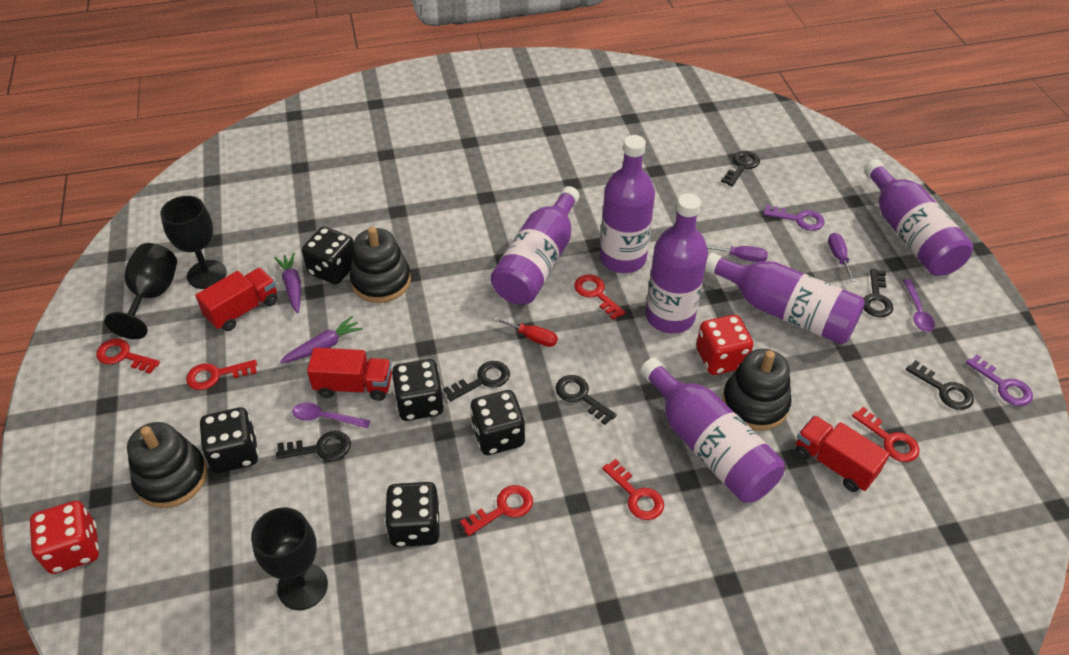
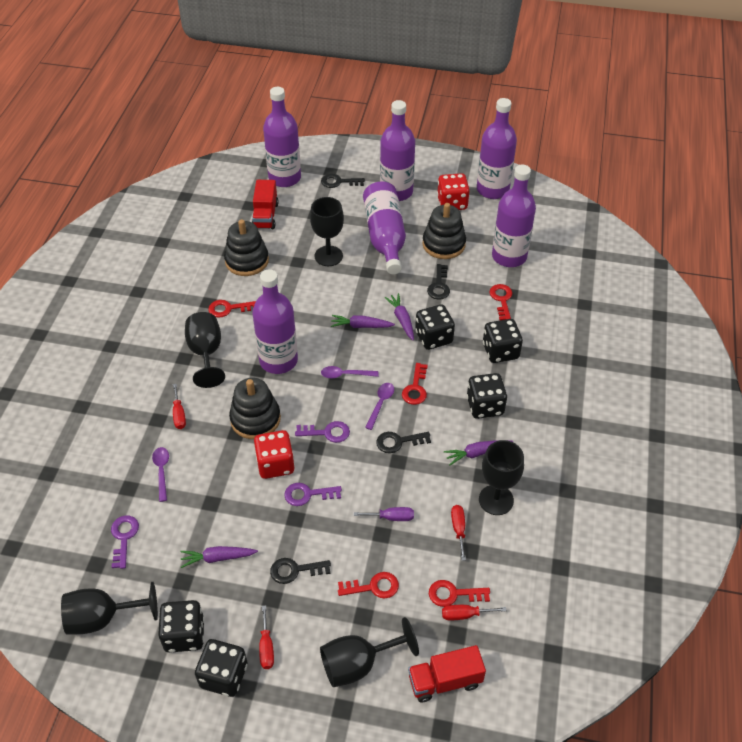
black goblet: [104,243,177,339] [160,196,227,289] [251,507,328,610] = 3 -> [61,582,158,634] [185,312,225,388] [310,197,344,266] [320,617,419,687] [479,440,524,515] = 5
black key: [276,431,351,461] [443,361,510,401] [555,375,617,425] [721,151,760,187] [863,269,893,317] [906,360,974,410] = 6 -> [270,558,331,584] [321,174,365,188] [376,432,431,453] [427,264,450,300] = 4
purple carrot: [275,253,301,313] [280,316,363,363] = 2 -> [180,546,258,568] [331,315,395,328] [384,293,414,341] [444,440,513,465] = 4
purple key: [763,205,825,231] [966,355,1033,406] = 2 -> [111,515,139,569] [284,483,342,506] [295,421,350,443] = 3
purple screwdriver: [707,245,768,262] [828,233,856,282] = 2 -> [354,507,414,521] = 1
purple spoon: [292,402,370,429] [903,279,935,332] = 2 -> [152,447,169,502] [321,366,379,378] [365,383,394,430] = 3
red key: [96,339,160,374] [186,360,257,390] [460,485,533,536] [574,274,625,320] [602,459,664,520] [852,407,919,462] = 6 -> [208,300,256,318] [338,572,399,599] [402,363,428,405] [429,580,490,607] [489,284,512,320] = 5
red screwdriver: [493,317,558,347] = 1 -> [173,384,186,429] [259,605,274,669] [442,605,507,621] [451,505,466,561] = 4
red truck: [195,268,278,331] [307,348,392,401] [795,416,890,492] = 3 -> [252,180,279,229] [408,645,486,702] = 2

